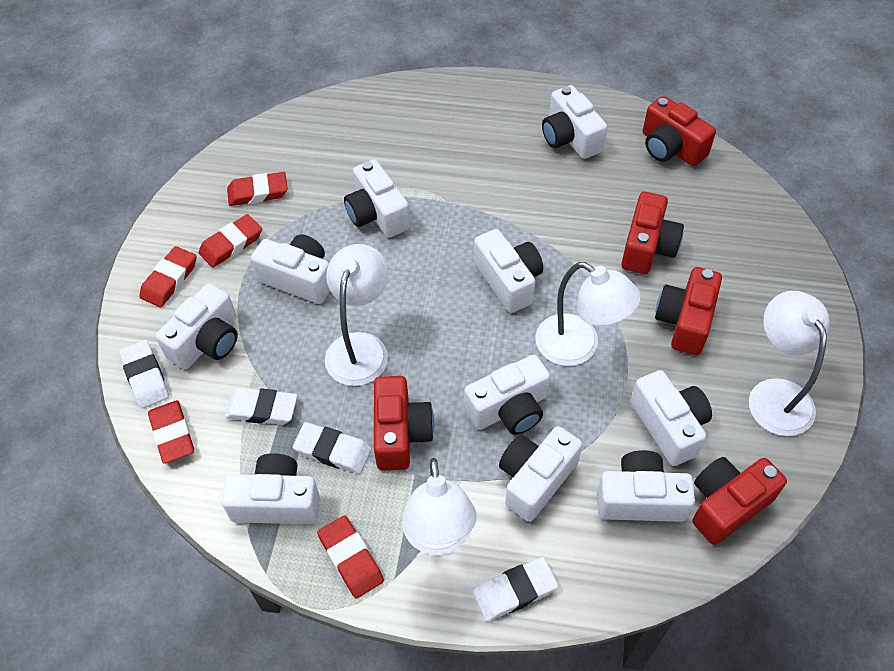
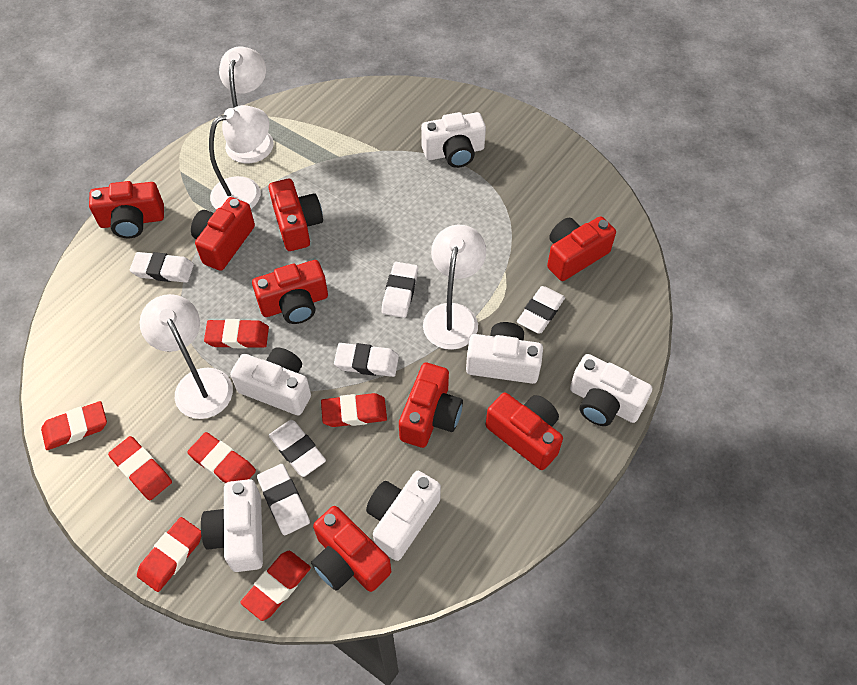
red camera: [374,376,434,471] [621,192,684,274] [643,96,716,166] [655,267,722,355] [692,457,787,545] = 5 -> [89,181,164,239] [191,197,255,271] [252,260,328,324] [269,179,323,251] [311,506,391,592] [399,363,463,448] [486,393,563,470] [547,216,616,281] = 8
red eraser: [139,246,196,307] [148,400,194,464] [198,214,262,268] [227,172,288,206] [317,515,384,599] = 5 -> [41,401,107,450] [108,436,172,500] [137,517,201,592] [187,432,256,483] [204,319,269,348] [240,551,311,621] [321,393,387,427] = 7
white camera: [156,283,238,369] [221,453,320,524] [251,234,330,304] [344,159,410,238] [464,355,550,435] [474,229,543,313] [499,426,583,522] [542,85,607,159] [597,450,695,522] [630,370,712,466] = 10 -> [201,479,263,572] [230,347,311,416] [366,471,441,561] [421,112,486,168] [466,322,543,384] [570,354,653,426] = 6
white eraser: [119,340,169,409] [224,388,297,425] [293,422,372,474] [473,557,558,622] = 4 -> [130,252,194,283] [257,464,310,536] [269,420,326,477] [334,343,399,377] [381,262,418,318] [517,286,565,334] = 6

